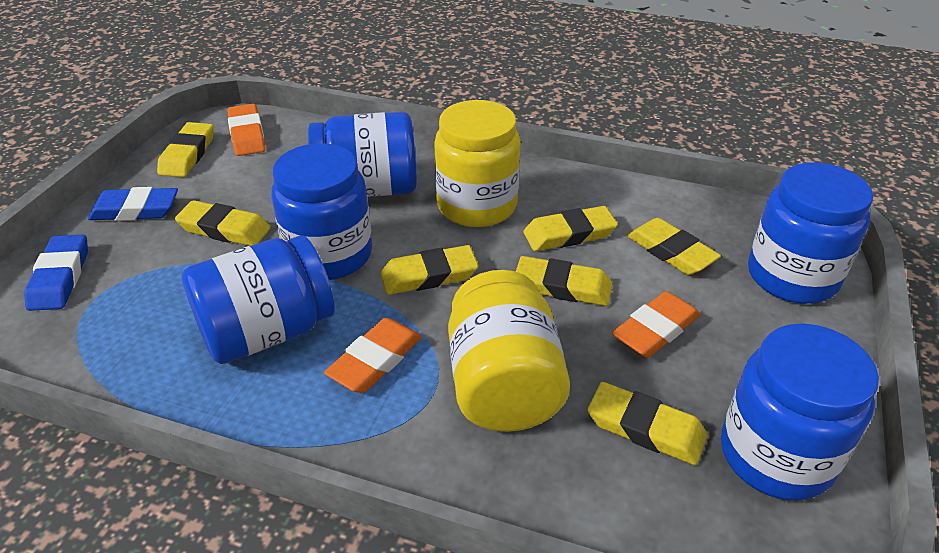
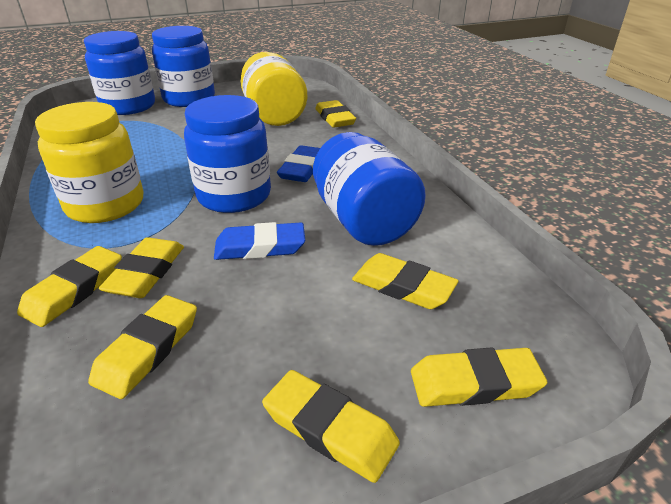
blue jar: [182,235,335,364] [271,143,372,280] [308,112,417,197] [721,324,879,501] [748,163,873,304] = 5 -> [84,31,155,115] [152,26,215,107] [184,95,271,213] [313,132,426,246] = 4
orange eraser: [227,104,266,156] [324,318,422,393] [612,291,700,358] = 3 -> none = 0

